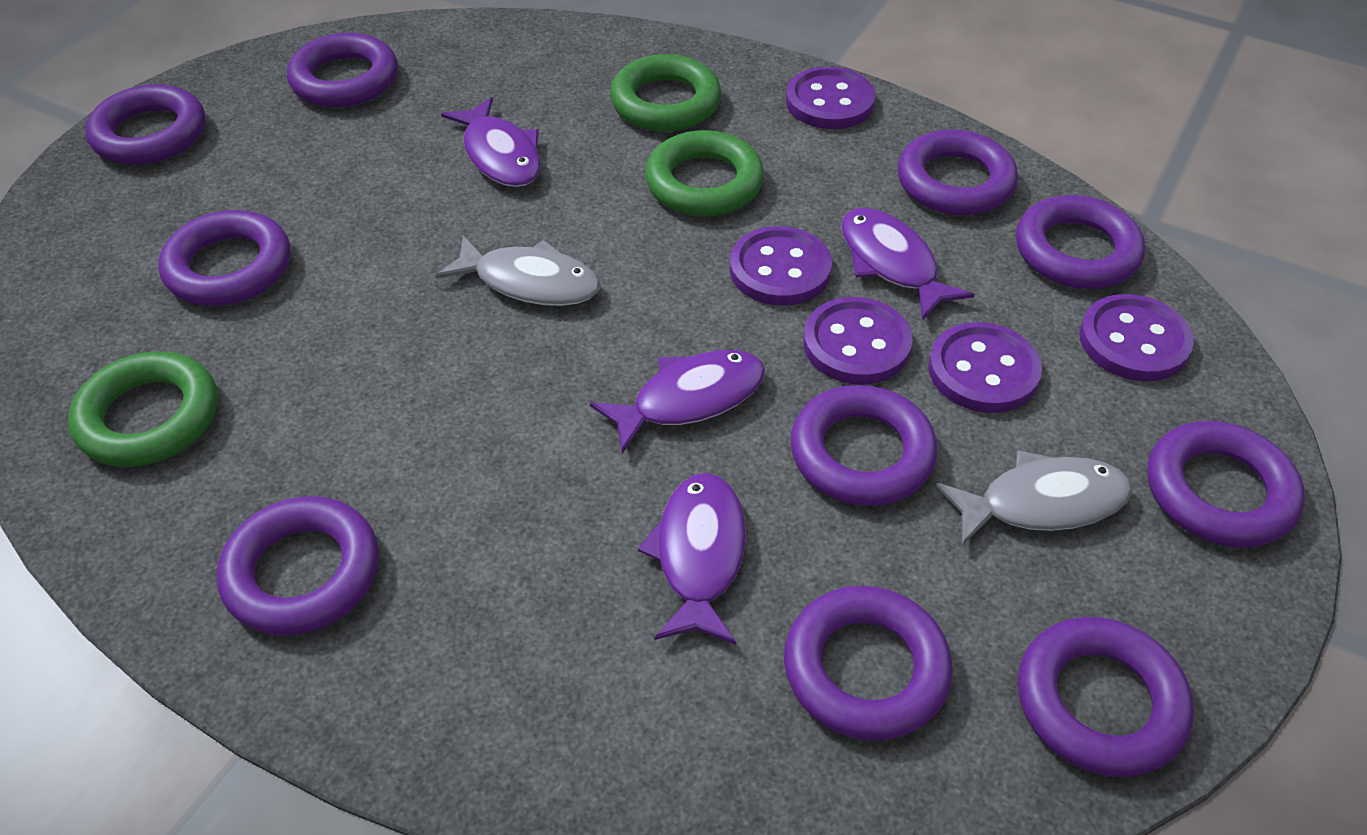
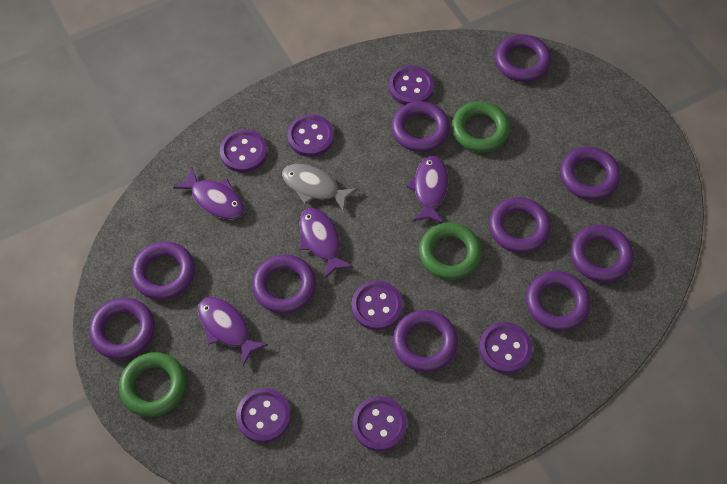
grey fish: [435,236,600,306] [936,450,1132,546] = 2 -> [282,164,358,212] = 1
purple button: [730,226,832,305] [786,67,875,129] [803,297,913,384] [928,322,1042,413] [1080,294,1194,381] = 5 -> [220,129,268,173] [236,388,291,443] [287,114,334,157] [351,281,403,330] [352,396,407,451] [389,65,434,105] [479,322,532,374] = 7

